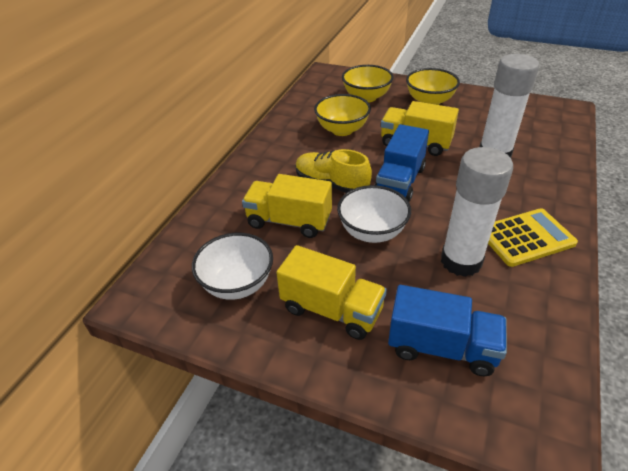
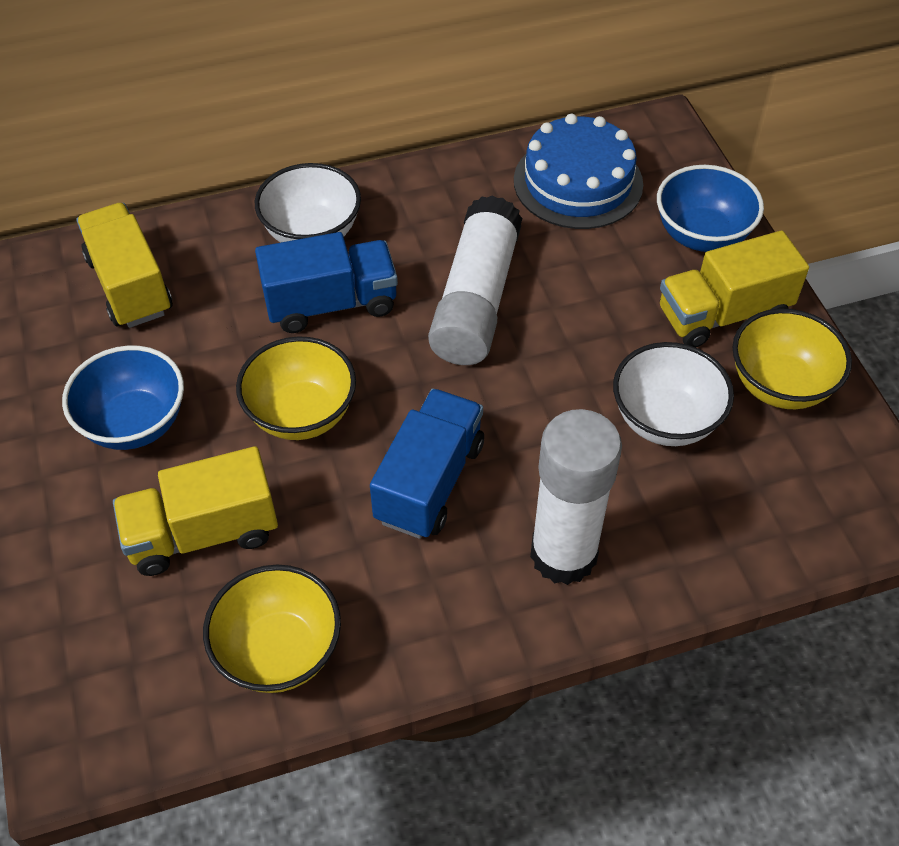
blue bowl: none = 0 -> [62,345,184,450] [657,165,764,252] = 2
blue cake: none = 0 -> [514,114,643,229] = 1
yellow calculator: [488,208,578,267] = 1 -> none = 0
yellow shoe: [296,149,372,193] = 1 -> none = 0

